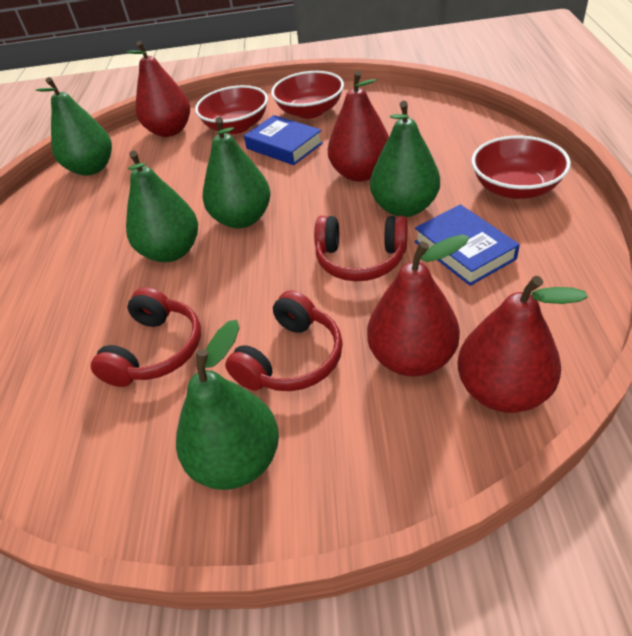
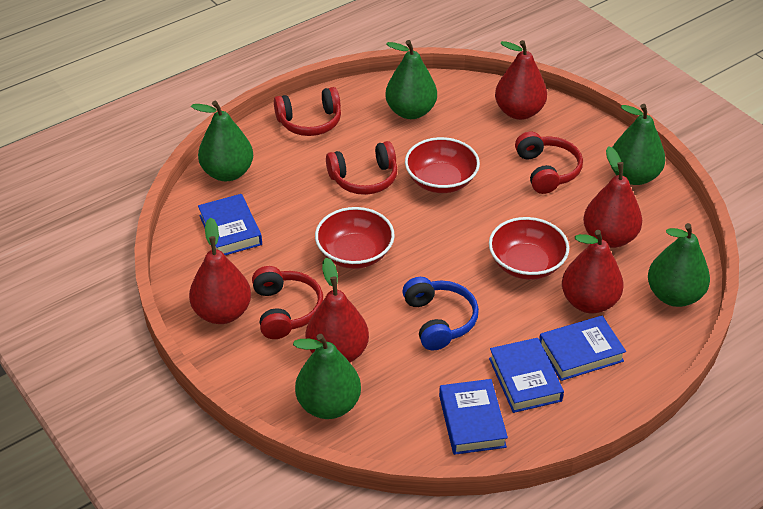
blue book: [244,115,323,165] [414,205,520,286] = 2 -> [198,194,262,255] [439,379,508,455] [489,338,564,413] [539,315,626,381] = 4
blue headphones: none = 0 -> [402,277,479,351] = 1
red headphones: [91,287,201,387] [225,290,343,391] [314,216,408,281] = 3 -> [252,266,323,339] [274,87,341,136] [326,141,397,195] [515,132,583,194] = 4
red pear: [126,41,190,137] [328,70,389,182] [367,234,469,377] [458,276,588,413] = 4 -> [189,218,251,324] [306,258,369,362] [495,40,547,120] [562,230,624,313] [583,146,642,248] = 5

